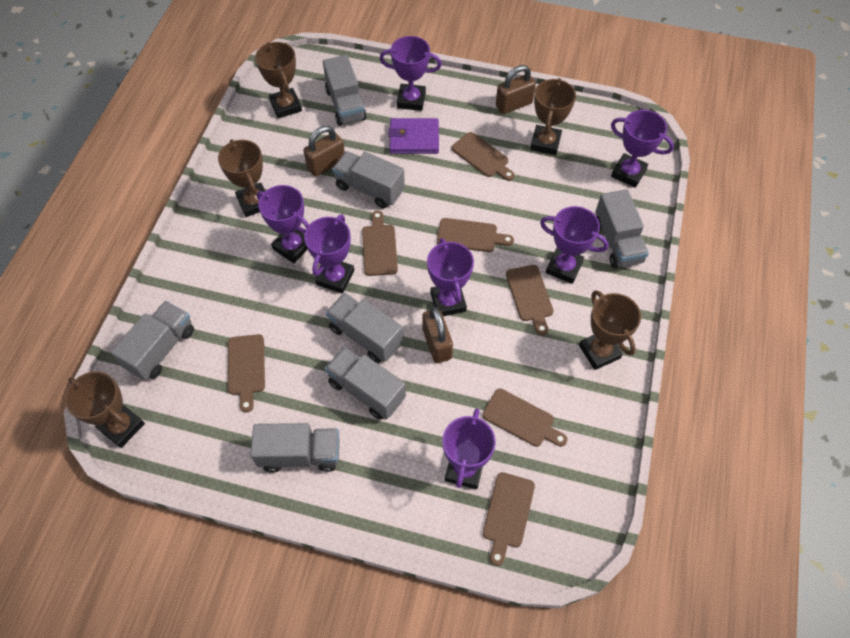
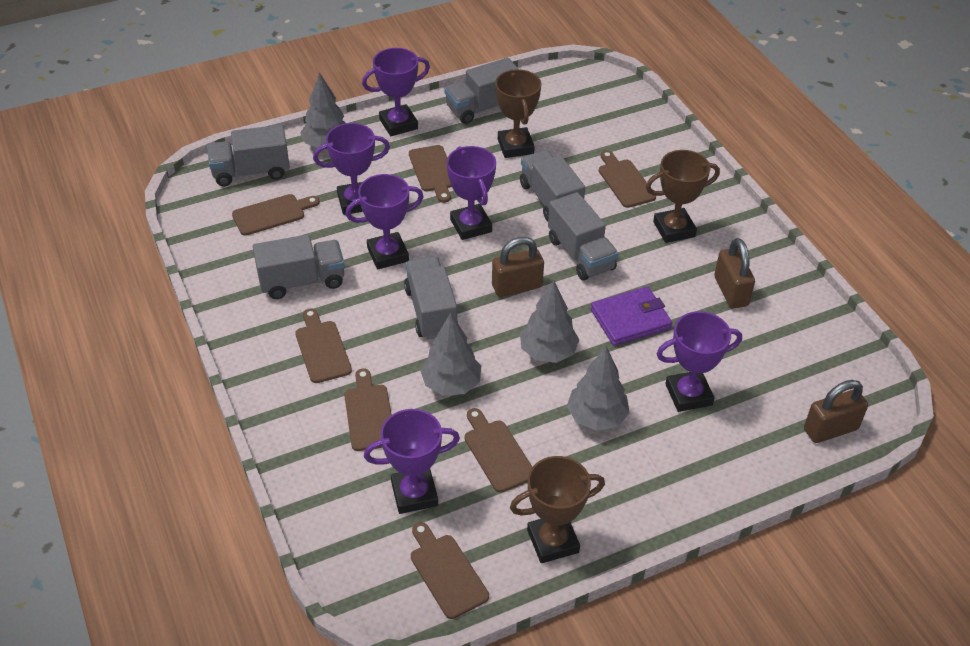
brown trophy: [65,371,145,448] [218,139,265,217] [255,42,302,118] [530,78,576,155] [579,290,641,370] = 5 -> [495,69,542,158] [510,456,605,563] [646,150,720,243] = 3
grey tree: none = 0 -> [300,73,345,149] [420,313,481,396] [520,281,580,363] [567,347,630,431] = 4
grey truck: [111,301,194,380] [250,423,340,473] [323,55,367,126] [325,347,406,420] [326,293,403,363] [332,151,405,208] [596,189,649,268] = 7 -> [207,125,290,186] [253,234,345,299] [404,256,458,340] [444,58,518,124] [520,150,585,222] [548,192,618,281] = 6
purple trophy: [257,185,309,263] [304,215,354,294] [380,36,442,111] [427,238,474,316] [442,408,496,489] [540,206,609,284] [611,110,674,188] = 7 -> [313,123,390,215] [345,174,424,269] [362,48,430,136] [364,409,460,514] [447,146,496,240] [657,311,742,412] = 6

